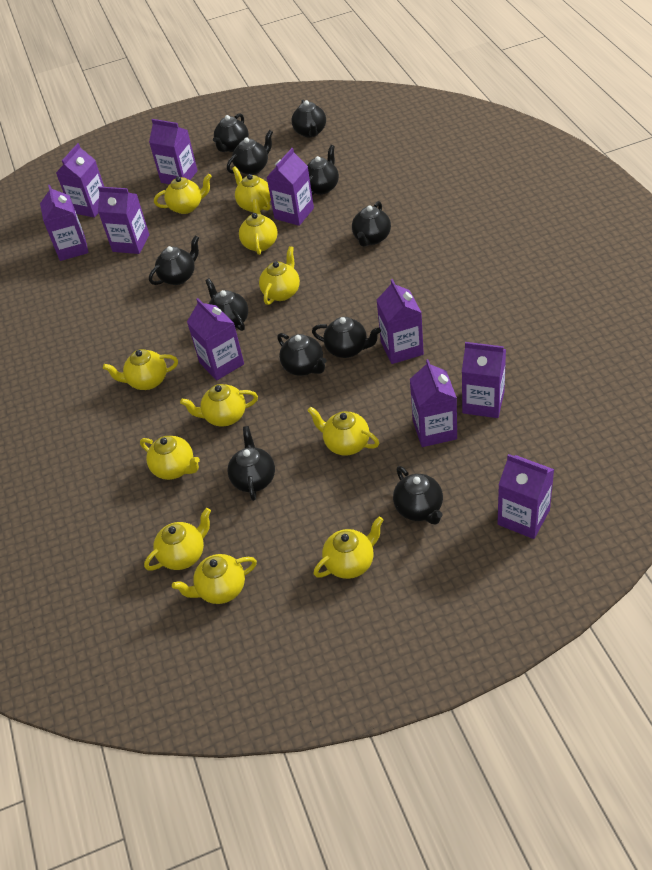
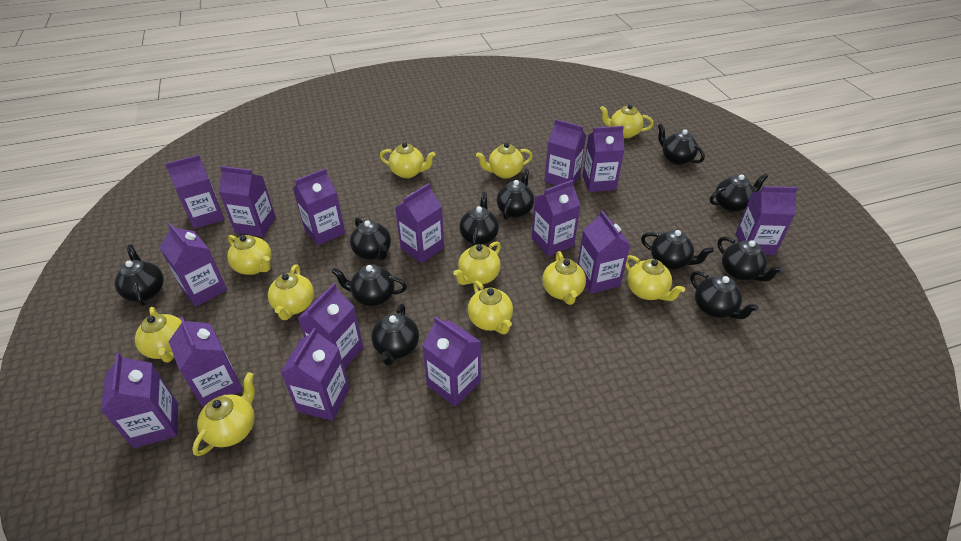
purple carton: [40,185,89,261] [56,143,104,218] [98,186,149,254] [149,119,198,184] [187,298,244,381] [266,148,314,226] [377,279,424,364] [410,359,457,447] [462,342,506,418] [497,454,554,539] = 10 -> [101,353,178,448] [159,223,227,307] [165,155,224,229] [169,316,243,408] [218,166,276,237] [280,328,350,421] [293,168,345,245] [297,283,363,369] [395,183,444,263] [422,317,481,407] [532,180,581,257] [544,119,586,186] [578,210,630,294] [582,126,625,192] [736,186,798,255] = 15

